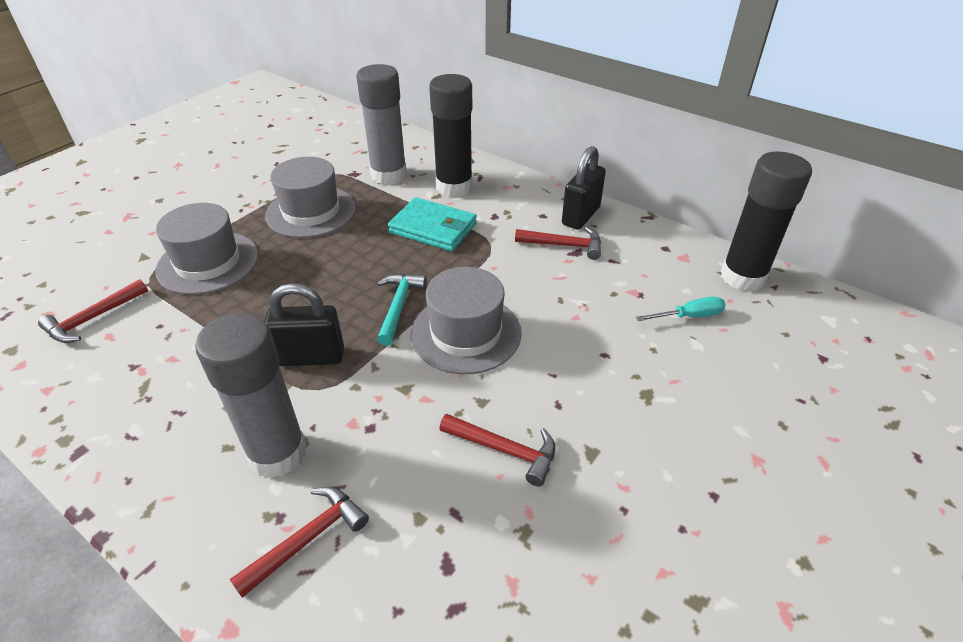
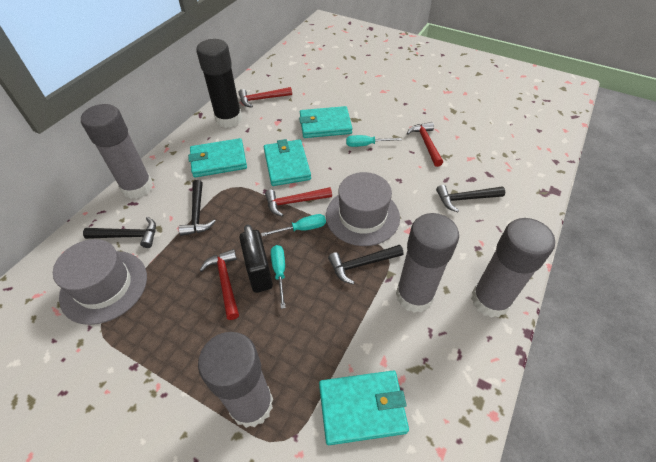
black glue stick: [429,74,473,197] [721,151,812,292] = 2 -> [196,39,242,128] = 1
black hammer: none = 0 -> [83,217,156,248] [179,180,216,236] [328,245,403,284] [436,185,505,212] = 4
black padlock: [264,283,344,366] [562,146,606,230] = 2 -> [239,225,273,293] = 1
grey glue stick: [195,312,307,478] [356,64,407,185] = 2 -> [81,104,153,199] [198,332,273,428] [396,213,459,313] [471,218,555,318] = 4
grey hat: [156,203,258,295] [265,157,356,238] [411,267,521,375] = 3 -> [53,239,147,325] [326,172,400,246] = 2
turquoise hammer: [377,273,427,346] = 1 -> none = 0
turquoise screwdriver: [636,296,726,321] = 1 -> [261,214,326,236] [271,245,286,309] [346,135,402,147] = 3
turquoise wallet: [388,197,477,251] = 1 -> [188,138,247,178] [264,139,311,186] [299,106,352,138] [319,371,409,445] = 4

